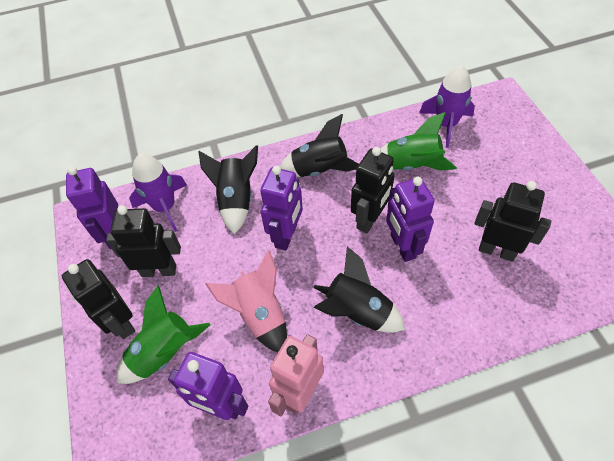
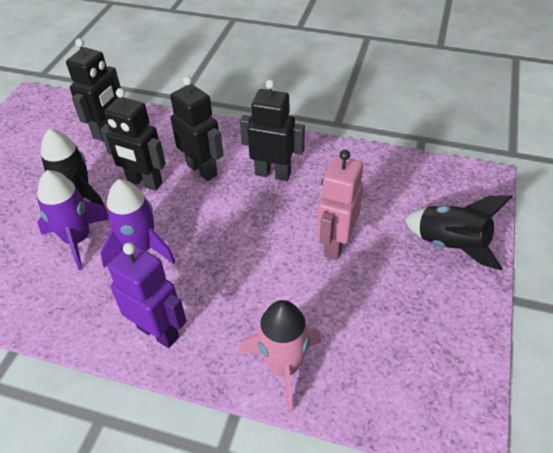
black rocket: [198,145,258,234] [280,114,359,177] [313,246,405,333] = 3 -> [37,128,107,211] [404,195,512,270] = 2
green rocket: [117,285,211,384] [380,112,457,171] = 2 -> none = 0
purple robot: [66,166,118,249] [168,352,248,420] [260,166,303,251] [386,176,435,262] = 4 -> [108,242,186,348] = 1

